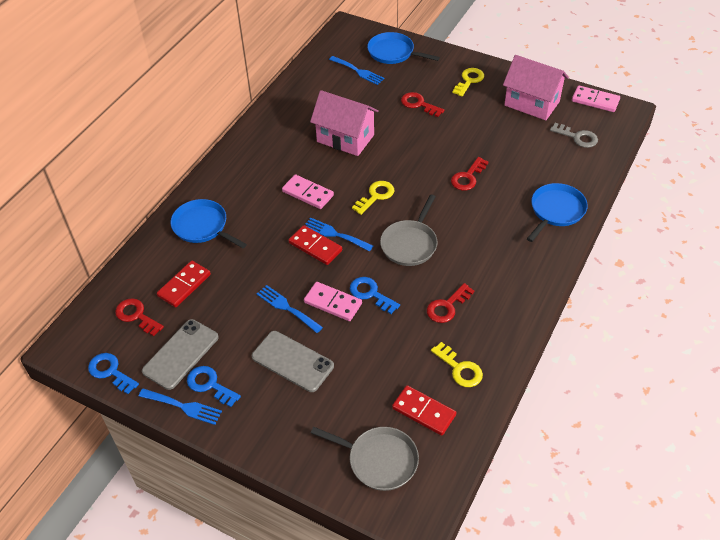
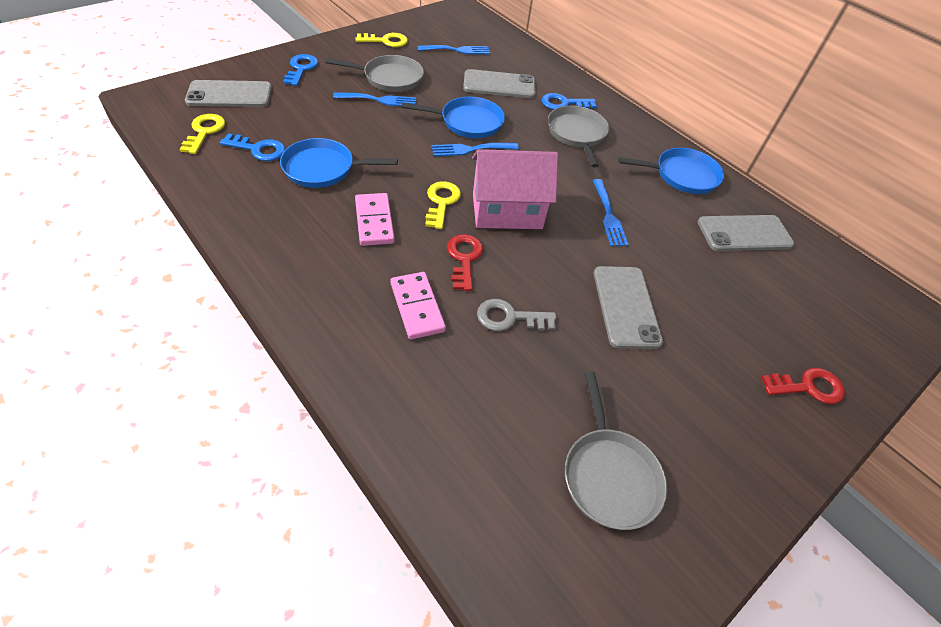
grey pan: [311,427,419,491] [380,195,438,266] = 2 -> [326,55,424,92] [548,106,609,168] [565,372,667,530] = 3
grey phone: [142,319,219,390] [252,331,334,392] = 2 -> [185,80,272,107] [463,69,536,98] [594,266,663,349] [698,215,794,251] = 4
pink domino: [282,174,334,209] [304,282,362,321] [572,85,620,112] = 3 -> [355,193,395,246] [391,272,446,339] = 2
pink house: [310,90,379,156] [503,55,569,120] = 2 -> [472,149,558,229] = 1
red domino: [157,261,211,307] [289,225,342,265] [392,385,456,436] = 3 -> none = 0
red key: [115,298,164,336] [401,92,445,117] [427,283,474,323] [451,157,489,190] = 4 -> [447,234,483,291] [761,368,845,404] = 2

